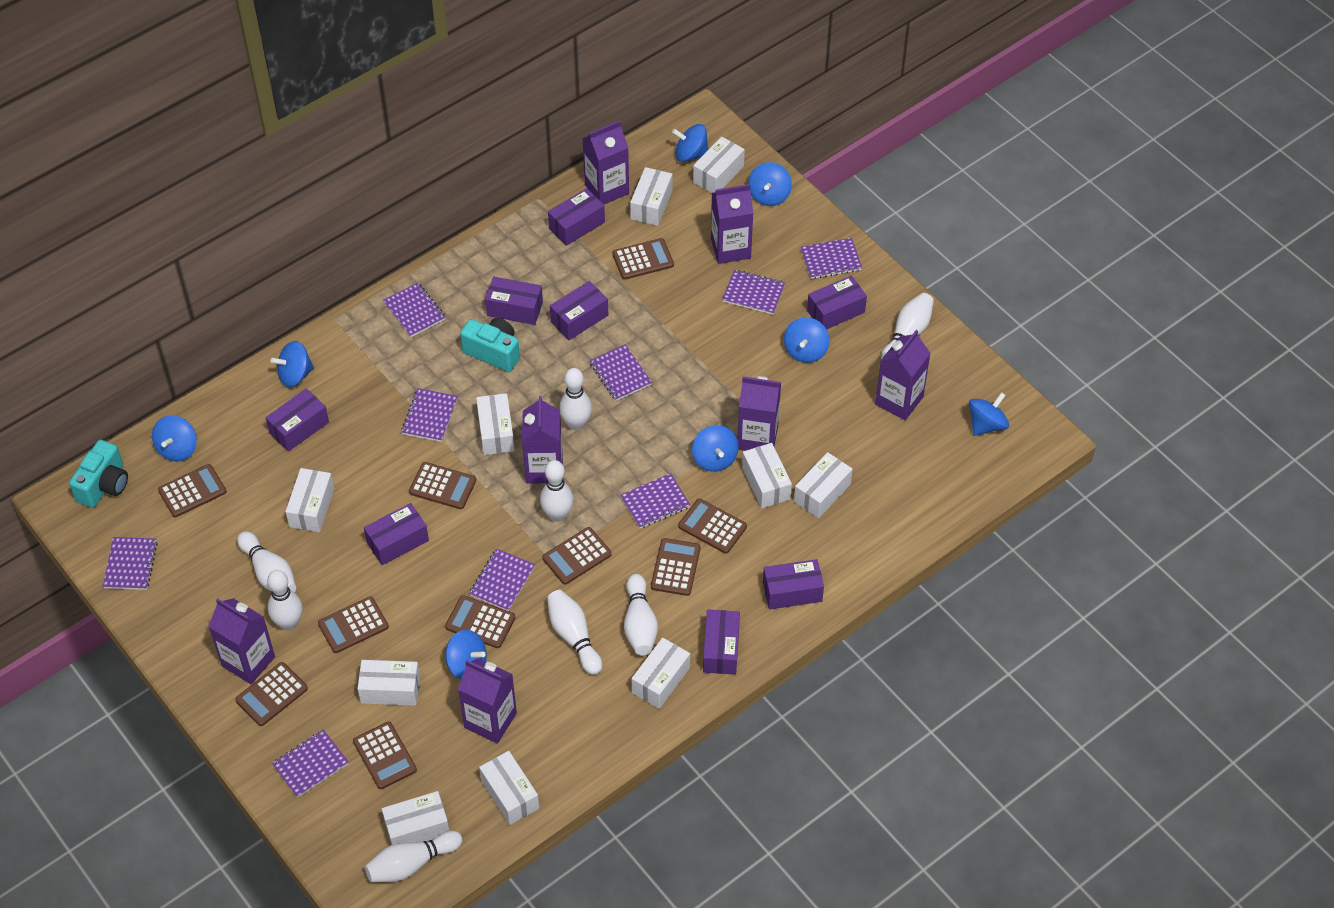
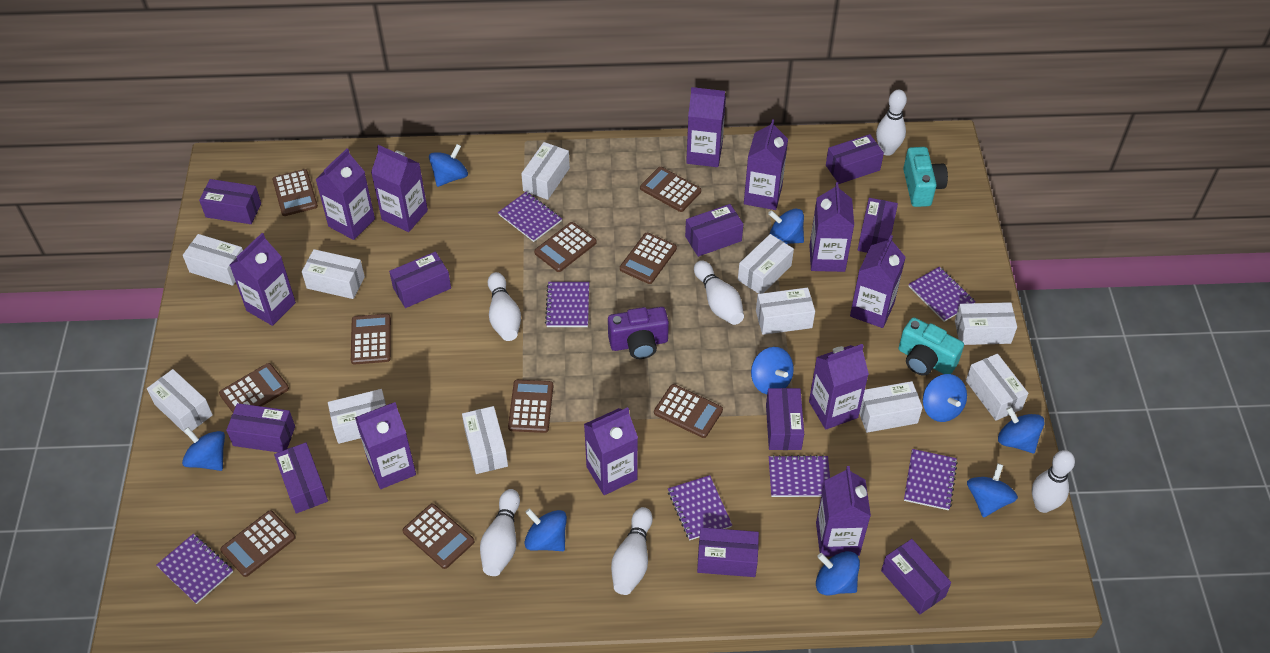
blue spinning top: [152,415,197,462] [271,341,314,387] [445,630,487,679] [672,124,709,162] [692,425,739,472] [748,162,792,206] [784,317,830,363] [969,392,1009,436] = 8 -> [182,427,225,471] [429,144,468,187] [524,508,567,551] [751,347,794,394] [768,209,804,244] [816,551,860,596] [923,374,967,422] [967,463,1018,518] [998,407,1045,453] = 9
purple box: [265,388,329,452] [364,503,429,565] [485,277,543,325] [548,188,605,246] [550,281,608,340] [703,610,740,675] [763,559,824,609] [807,275,867,330] = 8 -> [199,179,261,224] [226,403,295,452] [274,442,328,514] [389,252,451,308] [685,204,743,257] [697,527,759,577] [766,388,804,450] [826,134,884,184] [858,198,898,253] [881,539,951,615] = 10
purple camera: none = 0 -> [608,307,669,359] = 1
purple carton: [208,598,275,684] [458,658,517,744] [522,396,563,484] [583,120,629,204] [711,184,753,264] [738,376,781,451] [875,330,931,420] = 7 -> [230,233,296,326] [315,149,375,240] [355,402,416,489] [371,145,428,232] [584,407,638,495] [686,87,726,167] [744,119,788,210] [809,182,854,272] [809,344,869,430] [816,466,871,557] [850,235,906,328] = 11
purple notebook: [103,537,158,590] [272,730,349,798] [383,282,446,337] [401,388,458,442] [469,548,535,611] [589,344,652,401] [620,473,690,528] [722,269,785,315] [801,238,862,279] = 9 -> [156,534,233,604] [498,191,562,242] [545,282,589,327] [668,475,732,540] [769,455,830,497] [904,449,958,510] [909,267,976,322] = 7
white bowling pin: [237,531,296,593] [267,570,303,630] [365,831,462,882] [540,460,573,522] [547,590,602,675] [559,368,592,431] [624,574,658,655] [881,293,934,359] = 8 -> [480,489,520,576] [488,272,521,341] [611,507,653,595] [694,260,744,325] [876,90,907,156] [1032,450,1075,513] = 6
white box: [285,468,334,532] [357,660,420,706] [382,791,449,845] [476,393,515,455] [479,751,539,825] [630,167,673,226] [631,638,690,709] [693,137,745,193] [742,443,792,508] [794,452,853,518] = 10 -> [147,369,213,435] [183,234,243,286] [302,249,365,299] [328,389,386,444] [462,406,508,474] [521,142,570,200] [738,234,794,294] [756,287,815,335] [859,381,923,433] [955,302,1017,345] [966,353,1029,421] = 11

